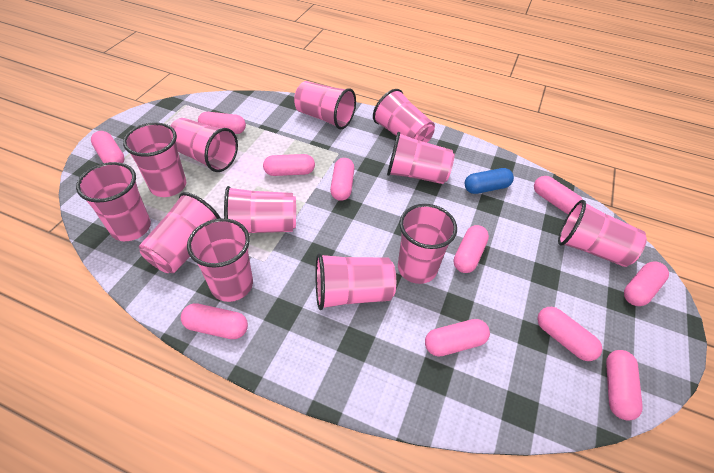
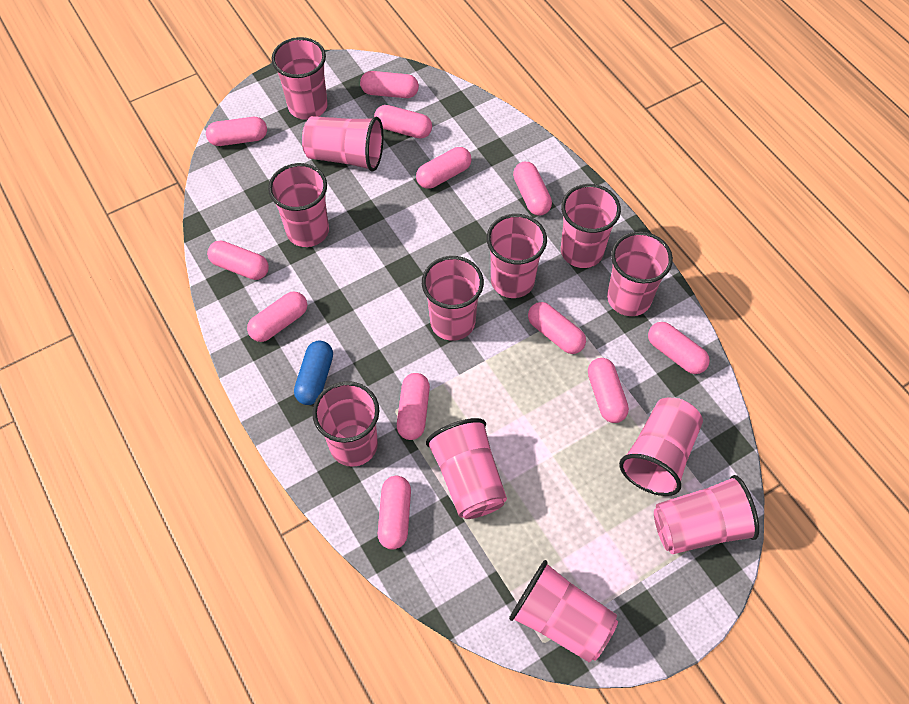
pink capsule: [91,131,125,163] [181,303,248,339] [198,112,246,134] [263,154,315,176] [330,158,354,201] [425,319,490,357] [453,225,489,273] [534,176,583,214] [537,307,602,361] [606,350,643,421] [624,262,669,306] = 11 -> [206,117,267,146] [207,240,269,280] [247,291,307,342] [360,71,419,98] [374,105,432,139] [378,476,411,550] [397,373,430,440] [416,147,472,189] [513,162,552,216] [528,302,586,354] [588,358,629,423] [648,322,710,374] = 12

